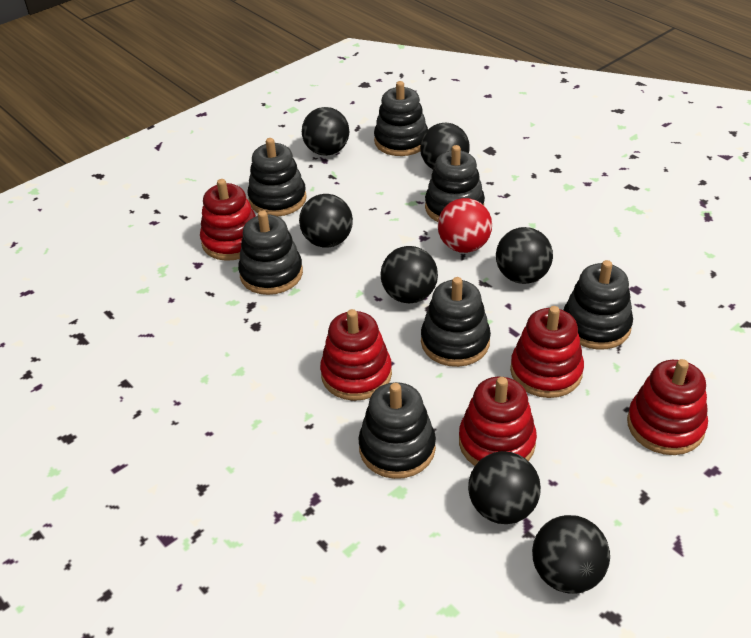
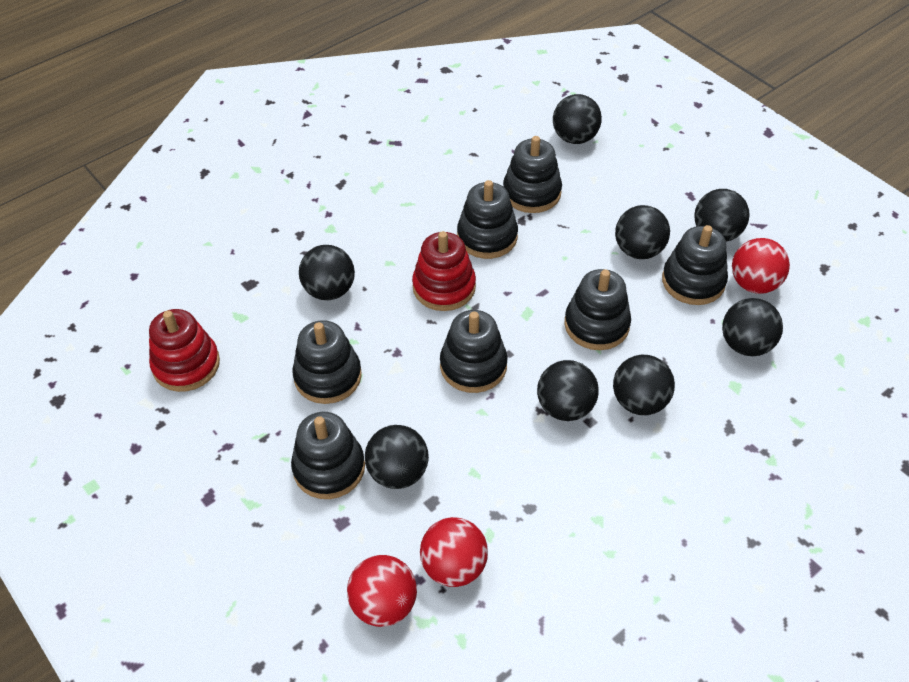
black ball: [299,194,353,248] [302,107,349,156] [380,246,438,304] [420,122,469,169] [468,451,541,524] [496,227,553,284] [532,515,610,594] = 7 -> [299,245,355,300] [365,425,429,489] [537,360,599,421] [553,94,602,144] [613,355,675,415] [615,205,670,259] [695,189,749,241] [722,298,783,356] = 8
red ball: [438,198,492,253] = 1 -> [347,555,417,627] [420,517,488,587] [732,238,790,294] = 3
red stacking toy: [200,179,256,261] [320,309,392,401] [459,377,537,466] [510,306,584,398] [627,359,708,455] = 5 -> [149,309,220,392] [412,231,476,311] = 2

